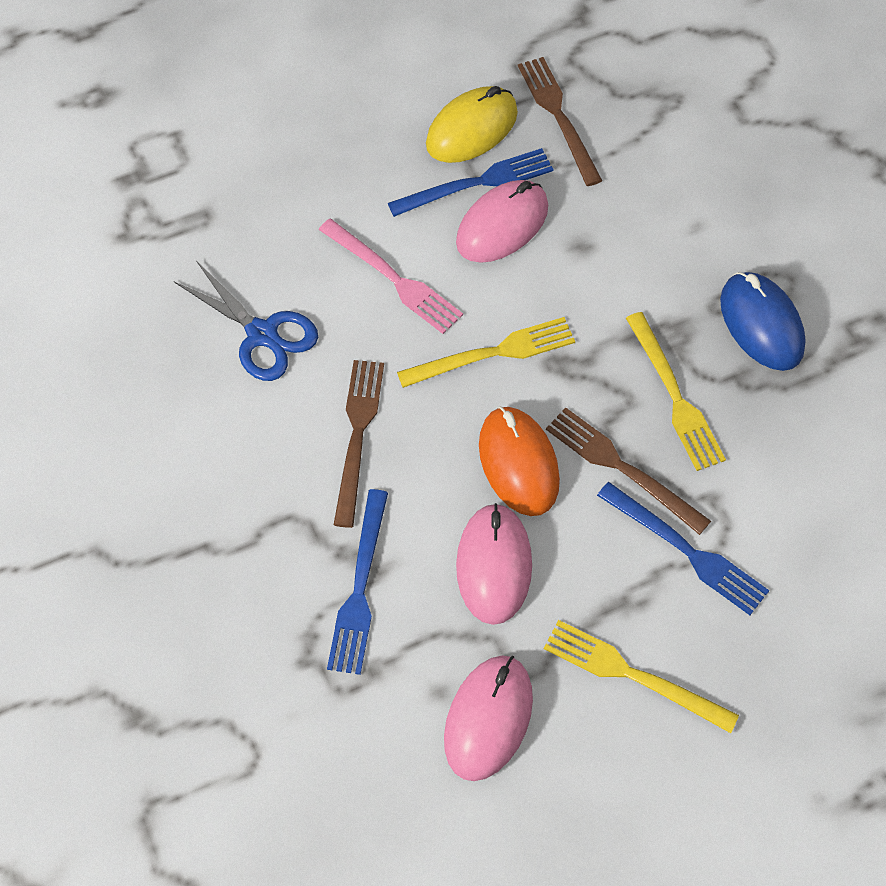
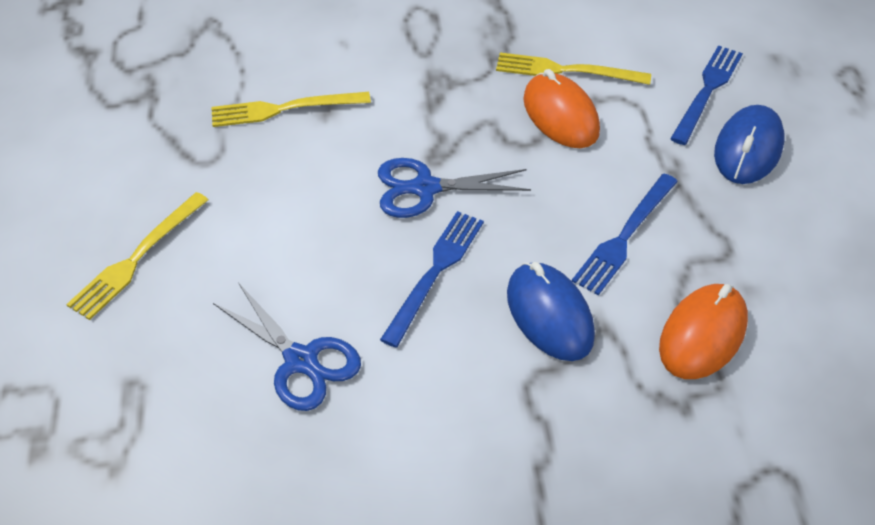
blue mouse: [720,272,806,371] = 1 -> [507,262,595,361] [714,105,784,184] = 2
blue scissors: [174,261,318,381] = 1 -> [213,284,361,411] [378,158,531,218] = 2
brown fork: [334,360,384,528] [518,57,603,186] [546,407,711,535] = 3 -> none = 0
orange mouse: [479,406,560,516] = 1 -> [523,69,600,148] [659,284,748,379] = 2
pink fork: [319,219,463,334] = 1 -> none = 0
pink mouse: [444,655,533,781] [456,180,548,263] [456,503,532,625] = 3 -> none = 0
yellow mouse: [426,86,518,163] = 1 -> none = 0

